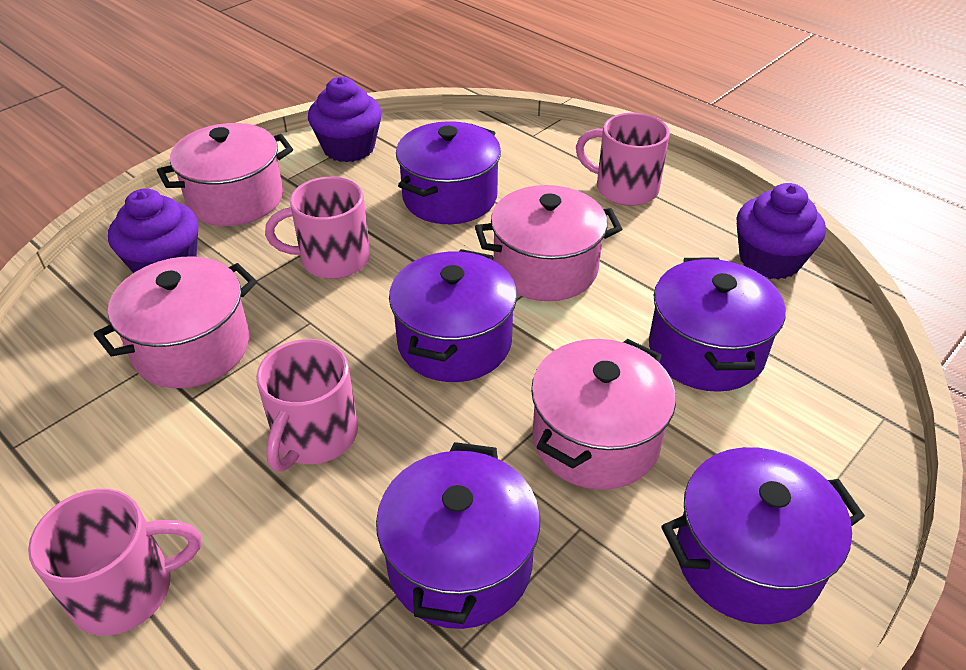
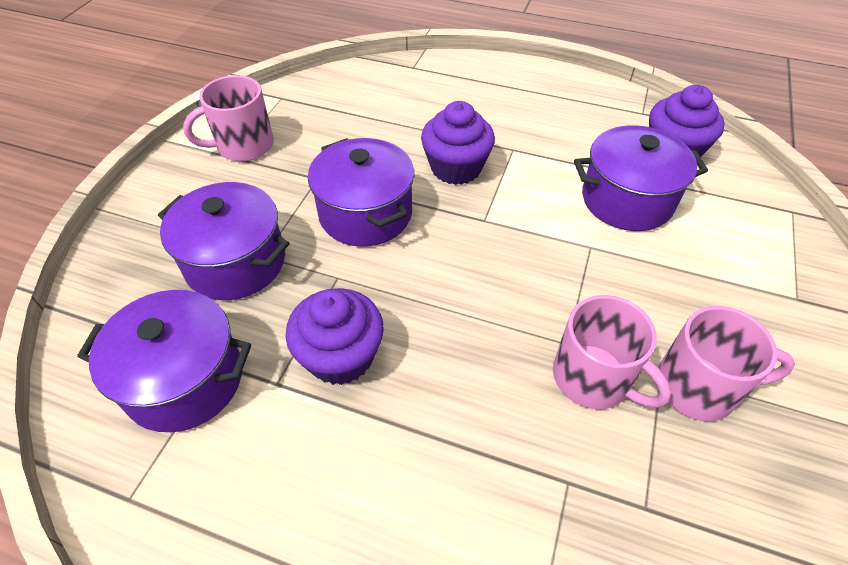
pink mug: [28,489,201,636] [256,339,358,471] [265,177,370,279] [576,113,670,206] = 4 -> [183,75,274,161] [553,295,671,409] [658,306,795,421] = 3
pink pot: [94,256,257,388] [157,123,293,226] [475,185,622,301] [531,339,676,490] = 4 -> none = 0
purple pot: [376,442,540,629] [389,249,517,382] [396,121,501,224] [649,257,786,392] [661,447,865,624] = 5 -> [77,290,251,432] [158,182,290,300] [308,138,414,247] [574,125,708,231] = 4

